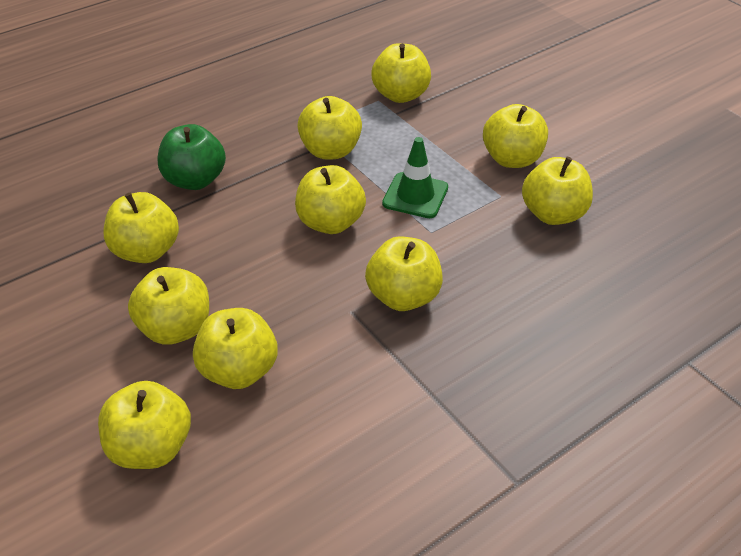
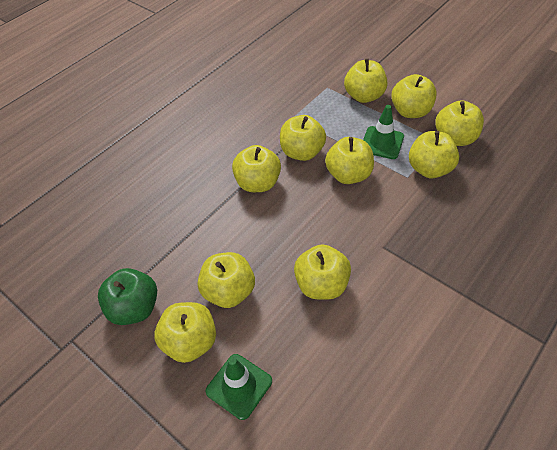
green traffic cone: [382,137,448,218] = 1 -> [205,354,272,420] [363,105,404,159] = 2

